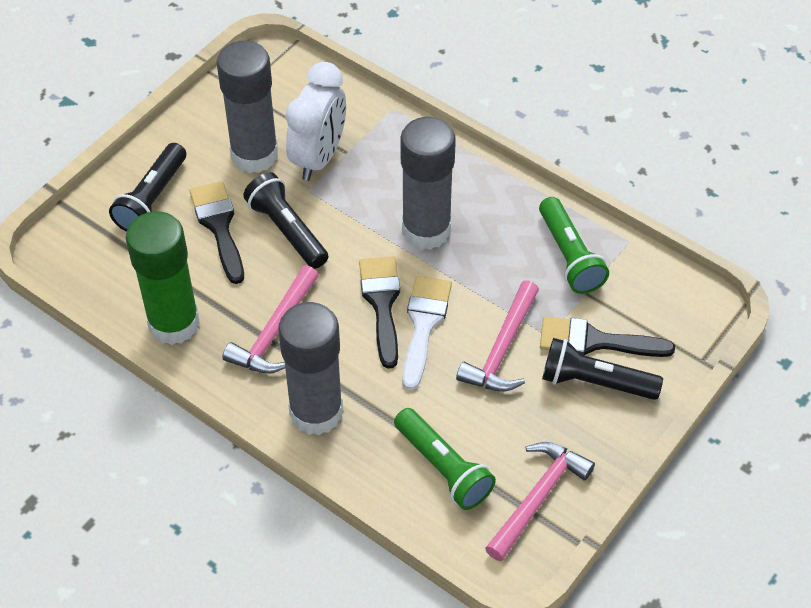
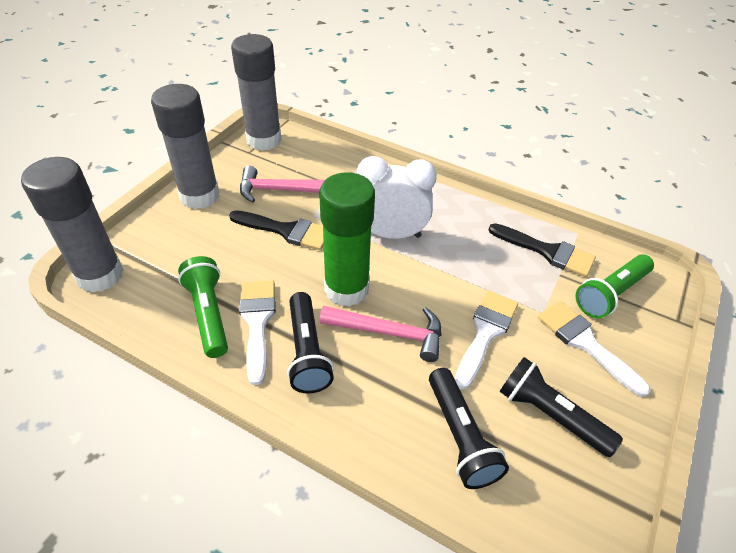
black brush: [189,181,244,284] [359,256,400,369] [540,316,675,357] = 3 -> [229,210,324,250] [489,223,596,277] = 2
pink hammer: [222,265,319,374] [456,280,539,392] [485,442,595,561] = 3 -> [240,166,325,203] [319,306,442,362] = 2
white brush: [402,276,452,390] = 1 -> [239,281,276,385] [455,291,518,389] [538,301,651,397] = 3

